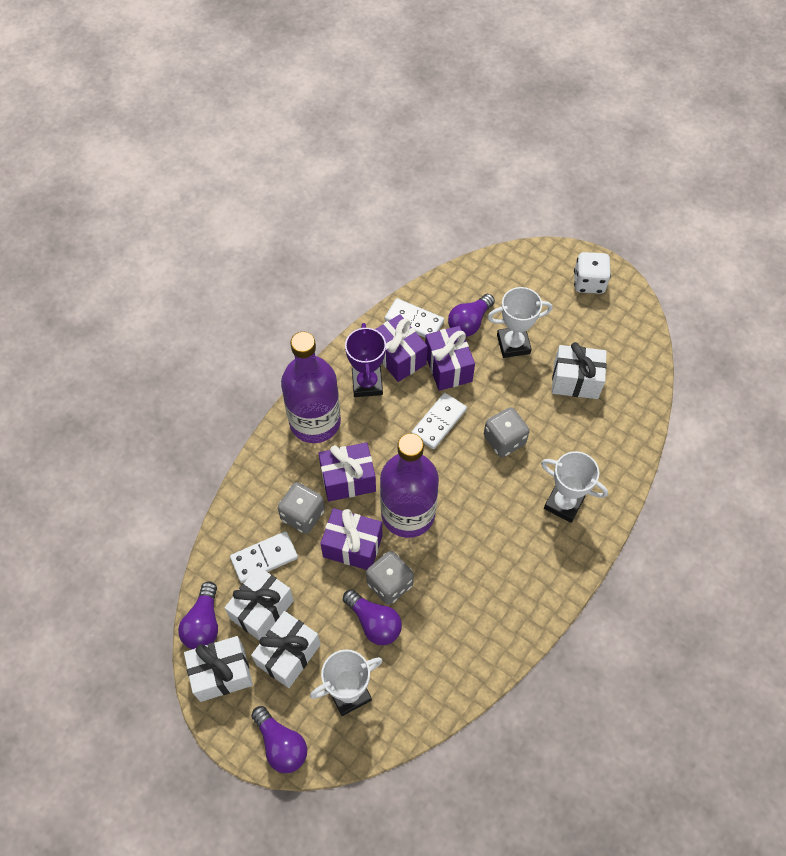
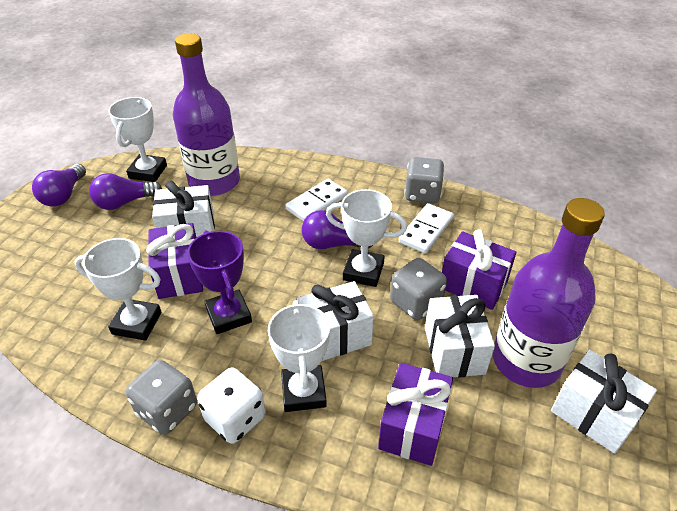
purple gift: [318,442,376,502] [320,508,382,570] [375,314,428,382] [425,326,475,391] = 4 -> [146,223,203,299] [378,363,453,466] [442,229,517,310] = 3
purple light bulb: [178,581,218,649] [251,706,307,773] [343,589,402,645] [448,294,495,337] = 4 -> [32,164,86,207] [89,173,162,210] [302,210,373,249] = 3
white domino: [230,531,298,583] [385,298,444,338] [411,393,467,449] = 3 -> [285,179,348,222] [399,203,454,254] = 2
white trophy: [310,649,383,716] [488,287,553,358] [541,451,608,523] = 3 -> [74,238,162,341] [108,97,167,182] [268,300,330,412] [326,189,407,287] = 4

